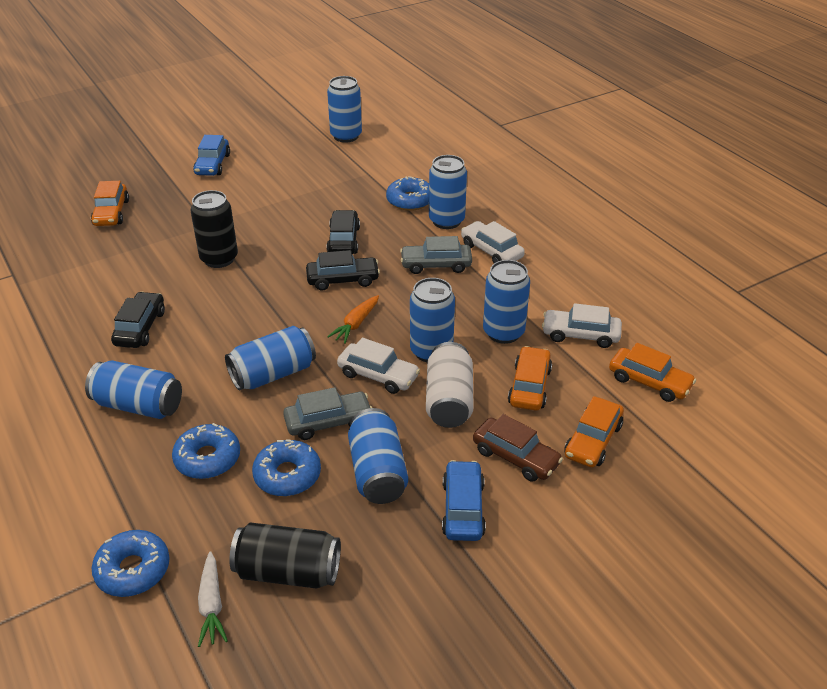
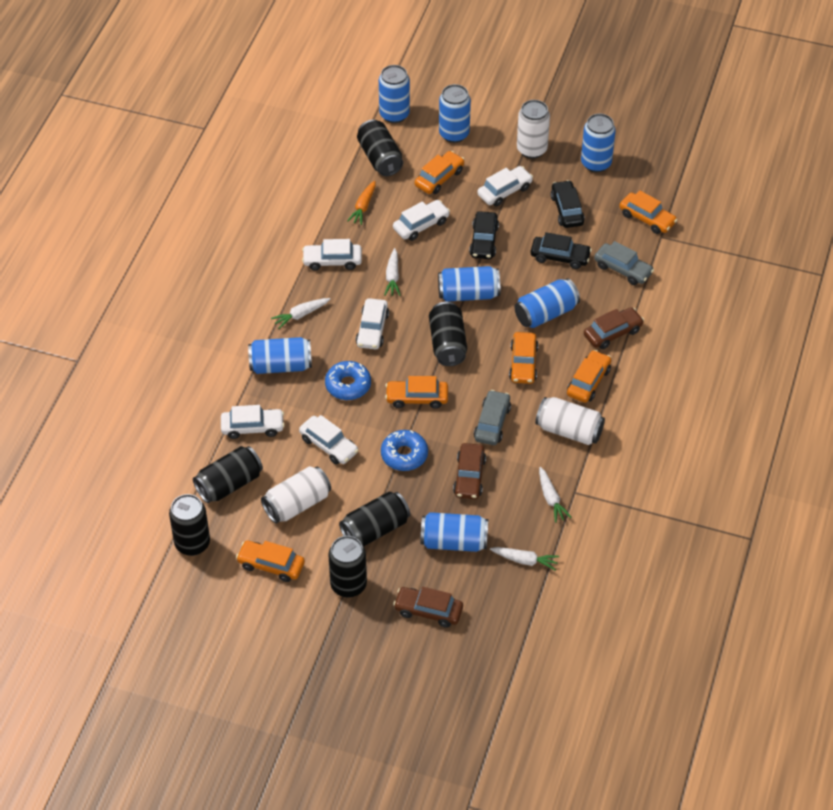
black can: [191,190,238,268] [229,523,341,589] = 2 -> [169,494,210,556] [193,446,263,503] [328,536,367,598] [339,492,410,546] [357,119,403,176] [429,302,467,366] = 6
blue car: [193,135,230,176] [442,460,486,541] = 2 -> none = 0
blue donut: [92,530,170,597] [172,423,240,479] [252,439,321,496] [386,176,429,211] = 4 -> [325,361,371,400] [381,430,428,471] = 2
brown car: [473,414,563,481] = 1 -> [393,587,463,628] [453,443,486,499] [584,307,644,349] = 3
orange car: [91,181,129,226] [508,346,552,411] [564,396,624,468] [609,343,696,402] = 4 -> [236,541,305,582] [385,376,448,409] [415,151,465,194] [509,332,538,384] [567,350,611,403] [619,190,677,234] = 6
white can: [426,342,473,428] = 1 -> [261,466,331,523] [517,100,550,158] [535,397,605,445] = 3
white car: [337,338,420,394] [461,221,525,263] [542,303,622,348] = 3 -> [221,405,285,439] [299,415,358,465] [302,239,362,271] [356,298,389,349] [393,200,450,241] [477,166,533,206] = 6
white carrot: [198,551,228,647] = 1 -> [271,298,330,329] [384,248,401,296] [490,547,559,571] [539,467,572,523] = 4

